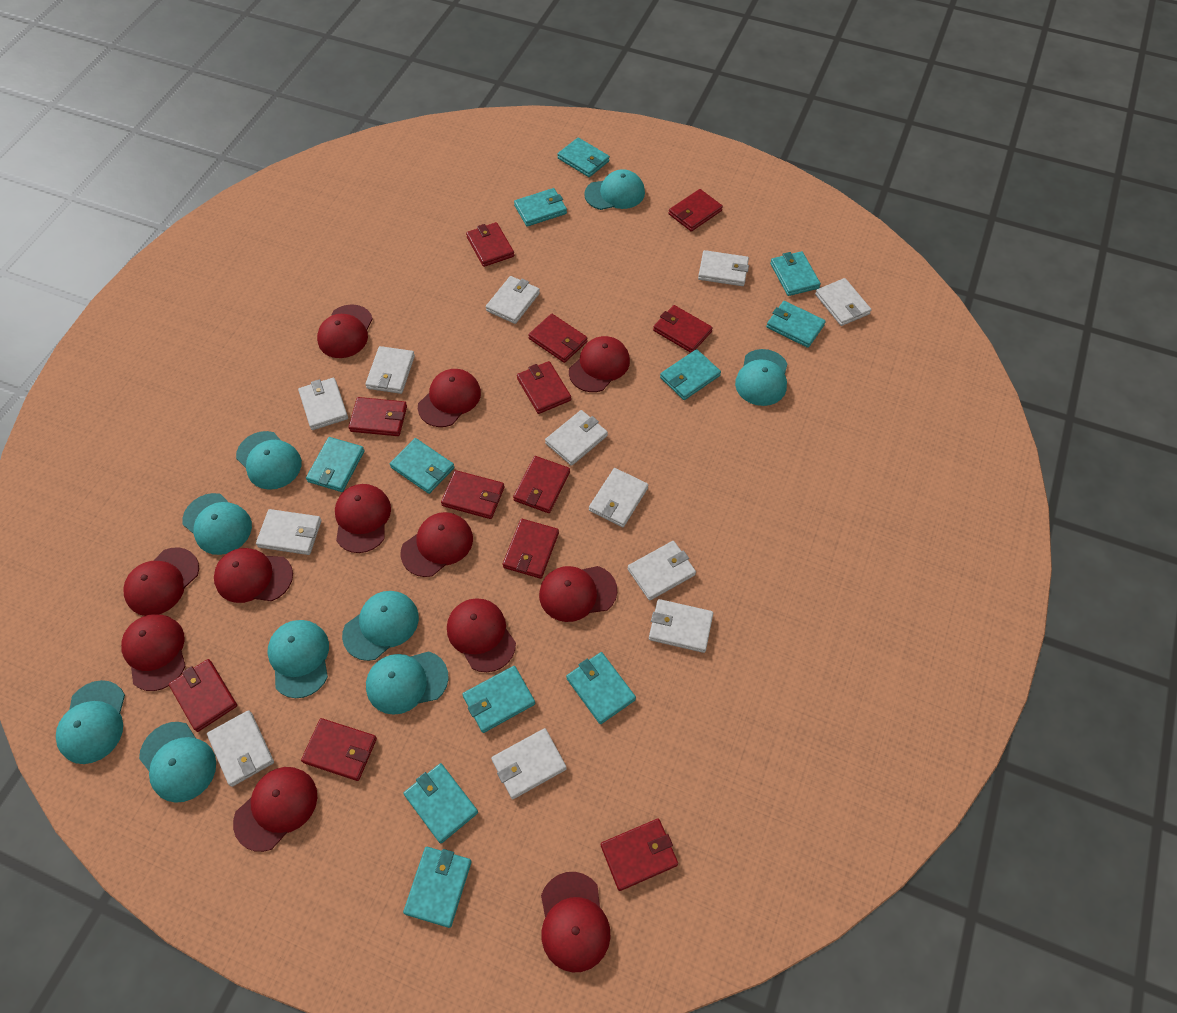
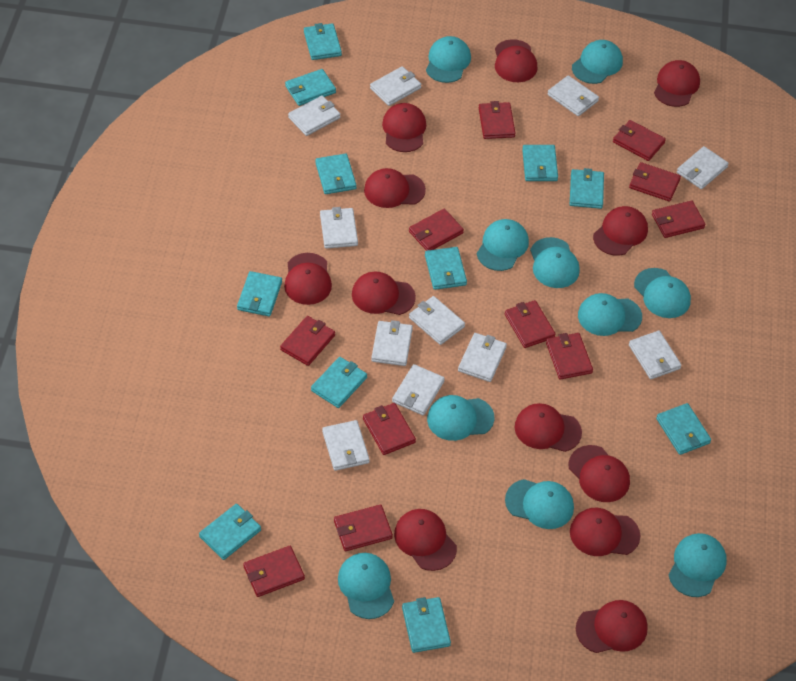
red wallet: [169,659,237,732] [301,718,377,781] [348,397,407,436] [441,470,505,519] [466,222,514,267] [503,519,559,579] [513,456,570,513] [517,361,571,414] [528,314,588,363] [601,819,678,891] [653,305,713,353] [669,189,723,232] = 12 -> [243,546,305,597] [280,316,335,366] [334,505,393,551] [363,403,416,455] [409,209,464,251] [479,101,515,139] [505,300,556,348] [546,333,593,380] [613,120,666,161] [629,162,681,202] [652,201,706,238] = 11
turquoise cap: [56,680,125,764] [139,722,216,803] [182,493,252,555] [236,431,302,490] [267,620,329,698] [342,591,419,661] [366,651,449,715] [584,169,645,210] [735,349,787,406] = 9 -> [338,553,394,619] [426,36,471,83] [427,395,494,441] [477,219,529,271] [505,479,574,529] [530,237,580,288] [572,40,623,84] [578,293,642,336] [634,268,691,318] [669,533,727,597] = 10
white wallet: [207,710,274,787] [256,509,322,555] [298,378,348,430] [365,346,415,394] [486,276,540,324] [491,728,567,799] [545,410,608,466] [589,468,648,527] [627,541,696,601] [649,599,713,653] [698,250,749,286] [815,278,871,326] = 12 -> [288,96,341,136] [320,207,358,249] [322,420,370,471] [370,66,421,106] [371,320,413,366] [392,364,445,415] [409,296,465,345] [458,333,507,382] [548,75,599,116] [629,331,682,379] [677,146,729,189] = 11

